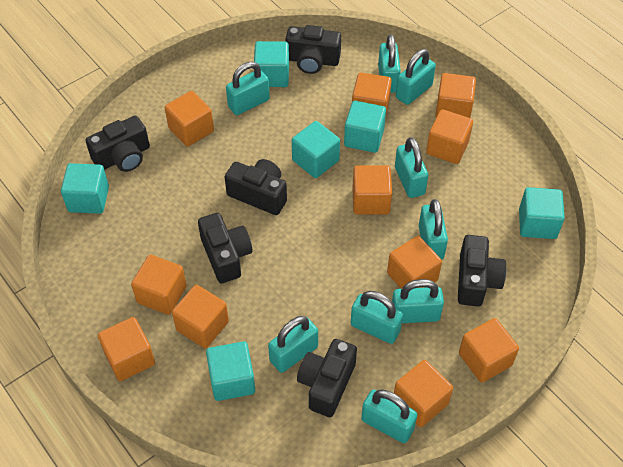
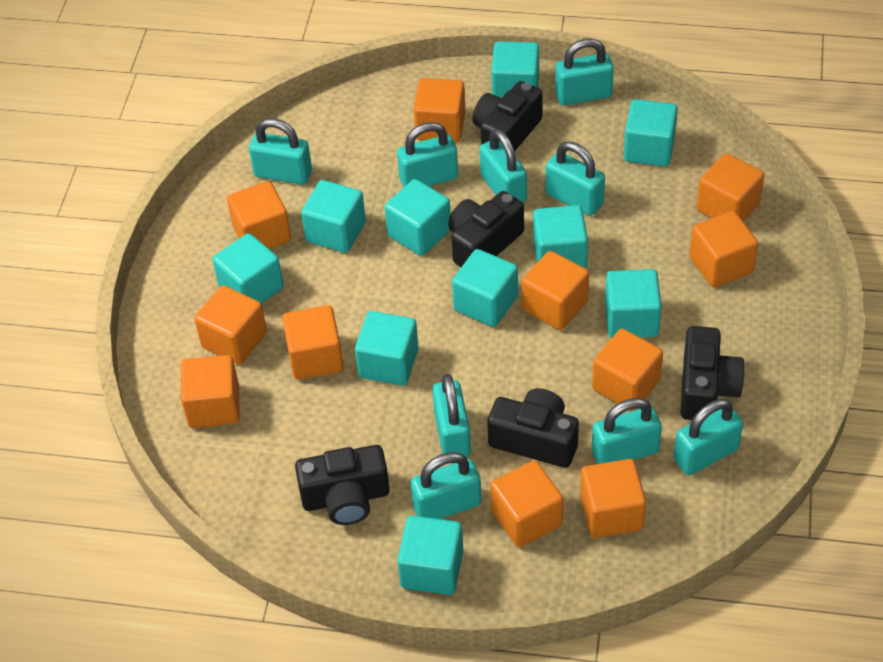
black camera: [86,116,150,172] [198,213,252,283] [225,159,287,215] [285,25,341,74] [297,339,357,417] [458,235,506,306] = 6 -> [295,445,390,525] [448,191,524,267] [473,81,543,152] [487,388,579,468] [681,326,745,420] = 5
turquoise cube: [61,163,109,214] [206,341,255,401] [254,41,289,87] [292,121,340,178] [344,101,386,153] [519,187,565,239] = 6 -> [212,233,284,303] [301,180,366,253] [355,311,419,386] [385,179,451,256] [397,516,463,595] [452,249,518,327] [491,41,539,98] [533,205,588,269] [605,269,662,338] [624,99,678,167] = 10

